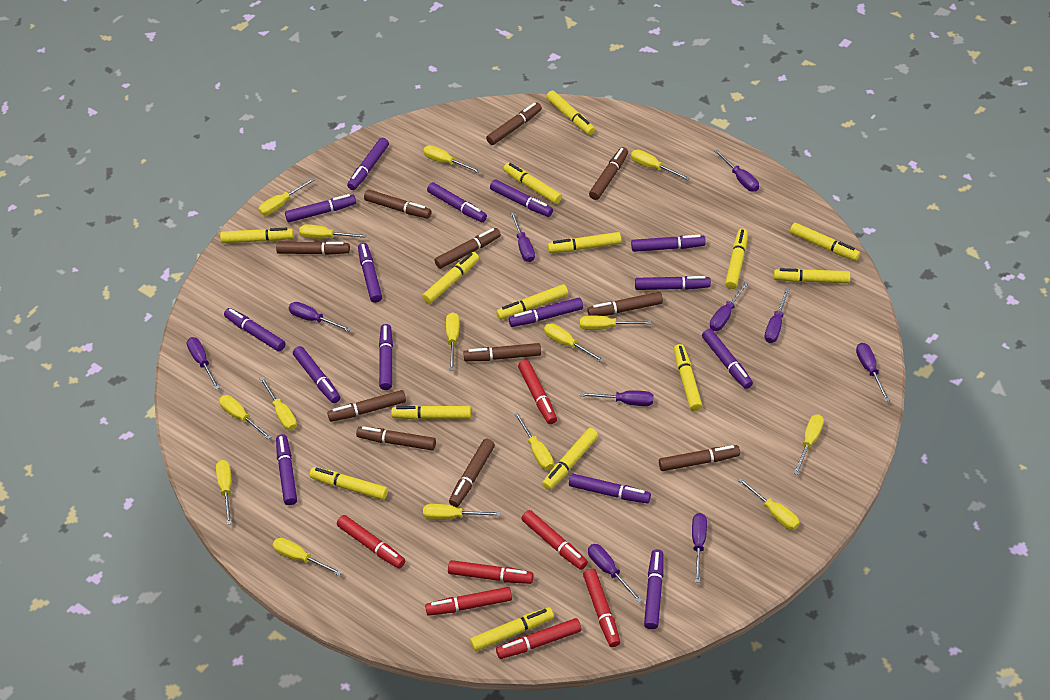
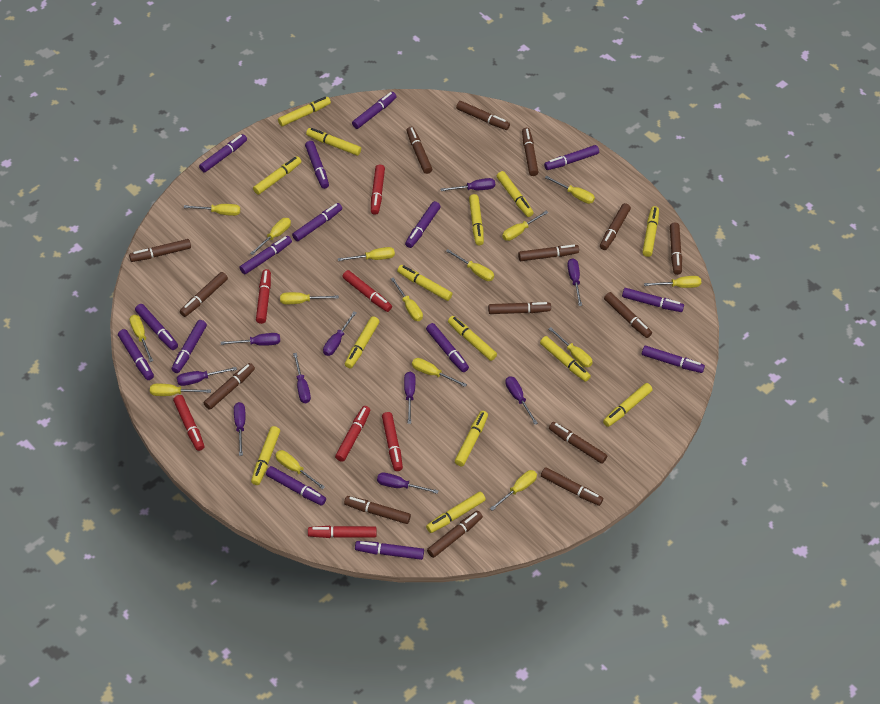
brown marker: [276,241,350,255] [327,390,406,422] [356,426,436,451] [364,189,431,219] [434,228,501,269] [449,439,495,507] [463,343,541,361] [486,103,542,145] [587,292,663,316] [589,147,628,200] [659,445,740,471] = 11 -> [129,239,191,262] [180,272,228,317] [203,363,255,410] [344,496,411,524] [406,127,432,174] [427,511,483,558] [456,101,510,130] [488,302,551,314] [518,245,579,261] [522,128,539,176] [541,467,603,506] [549,422,607,464] [600,203,631,250] [604,292,652,338] [670,223,682,275] = 15

